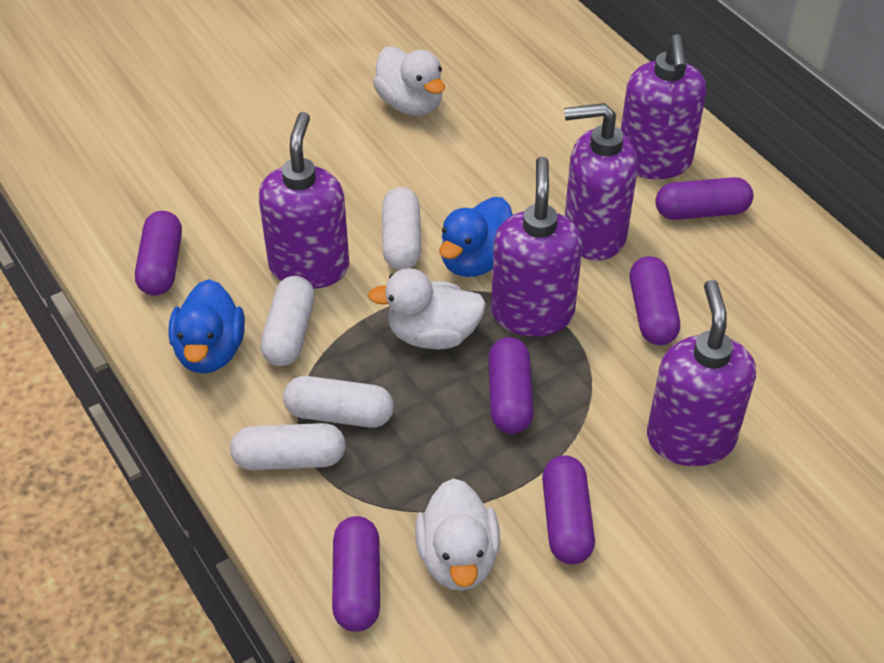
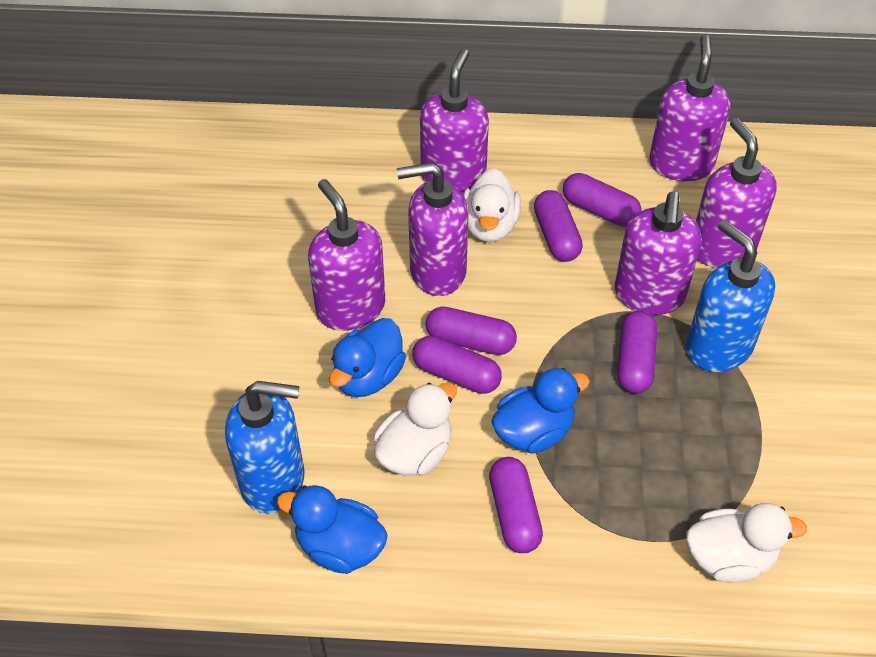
blue duck: [168,279,245,374] [439,197,513,277] = 2 -> [277,485,388,574] [329,318,406,397] [491,368,590,454] = 3
blue soap dispenser: none = 0 -> [225,381,305,513] [686,220,775,372] = 2
purple soap dispenser: [259,112,349,289] [491,156,583,337] [564,103,638,261] [621,34,706,179] [647,280,756,466] = 5 -> [308,179,386,331] [397,162,468,296] [420,49,489,194] [614,191,702,315] [649,34,731,181] [696,118,777,268] = 6
white capsule: [230,423,346,470] [260,276,315,366] [283,376,394,428] [382,187,421,270] = 4 -> none = 0

